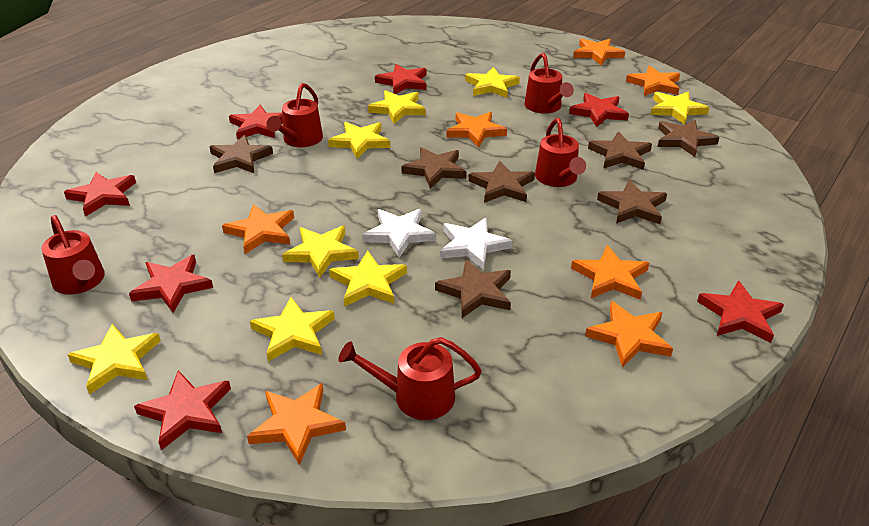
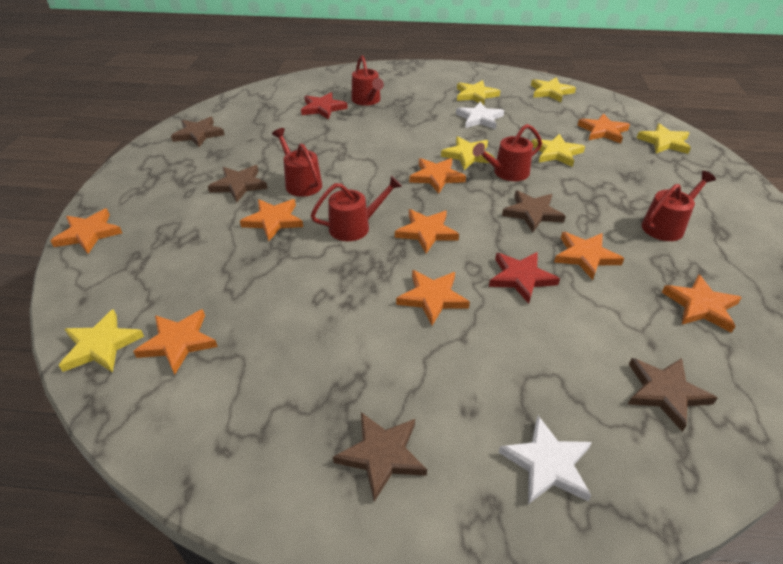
brown star: [209,135,273,173] [401,147,466,189] [435,259,511,318] [469,161,535,203] [588,131,652,170] [597,180,667,224] [658,120,720,157] = 7 -> [171,117,224,147] [208,165,268,202] [333,412,427,502] [502,190,566,232] [628,358,717,432] = 5
orange star: [222,204,294,254] [247,383,346,465] [446,112,507,148] [571,245,649,300] [573,38,625,66] [585,301,673,368] [626,65,680,96] = 7 -> [51,209,122,254] [133,309,218,375] [240,199,303,241] [395,209,459,253] [396,270,470,325] [409,158,466,194] [554,232,624,280] [578,113,630,144] [662,275,742,333] = 9
red star: [64,172,136,217] [129,255,213,313] [134,370,231,450] [229,105,283,140] [375,64,427,94] [569,93,629,127] [697,280,784,343] = 7 -> [301,92,348,120] [489,252,560,304] = 2
yellow star: [67,324,161,395] [250,297,335,362] [282,226,359,277] [328,122,390,159] [329,250,407,307] [368,90,426,124] [465,67,520,98] [650,91,710,125] = 8 -> [58,309,144,373] [441,136,495,170] [457,80,500,105] [531,77,576,102] [532,134,585,167] [637,123,691,154] = 6

